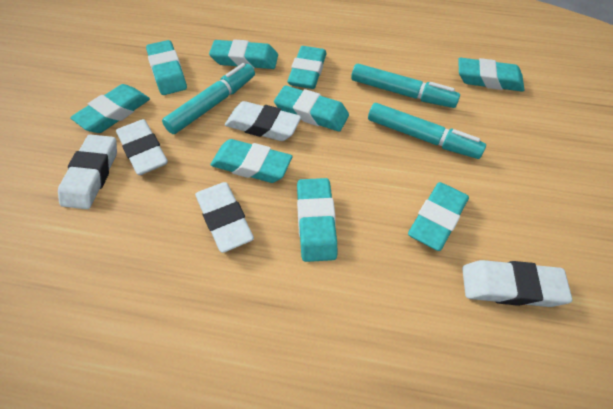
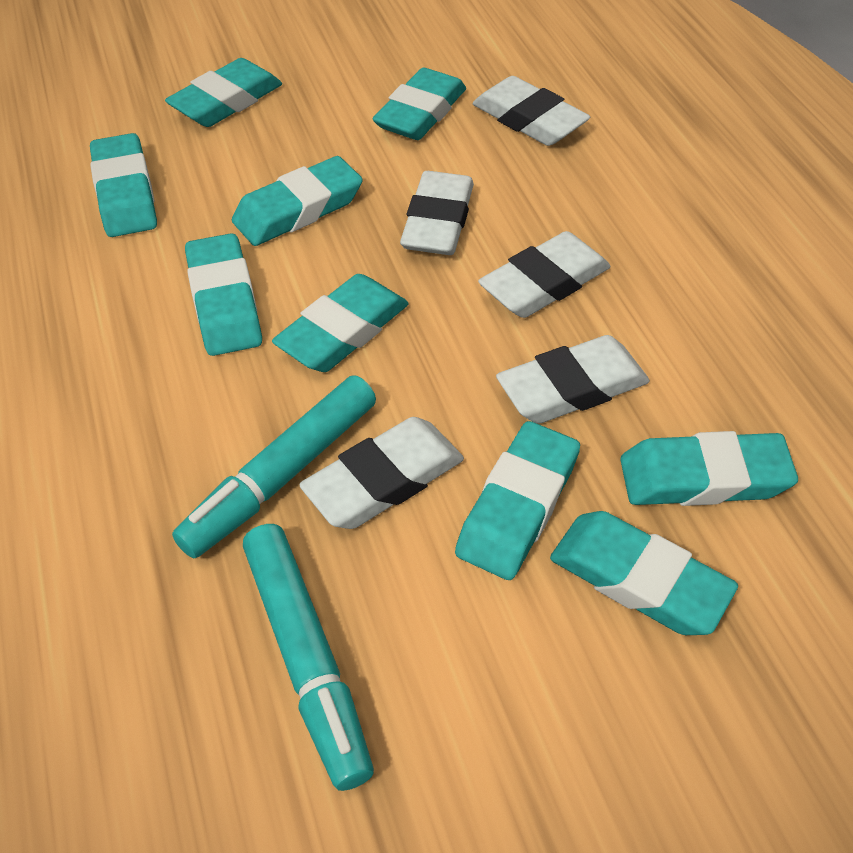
turquoise marker: [162,63,255,134] [351,64,460,108] [368,103,486,159] = 3 -> [172,375,376,558] [243,524,374,791] = 2

